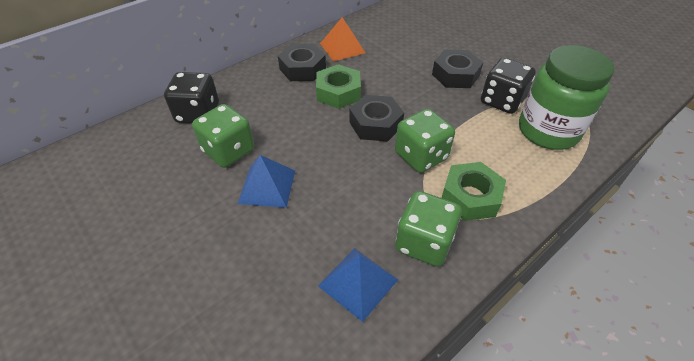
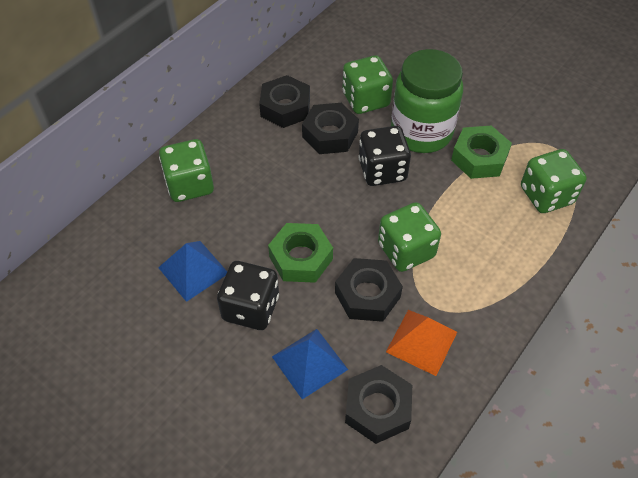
black nut: [278,44,326,81] [349,95,404,142] [432,50,483,88] = 3 -> [259,75,310,128] [302,103,359,154] [335,258,403,322] [345,365,412,444] = 4
green dice: [192,104,254,168] [395,109,455,173] [396,191,462,267] = 3 -> [159,139,214,202] [342,55,393,114] [378,202,441,272] [521,149,587,213] = 4

